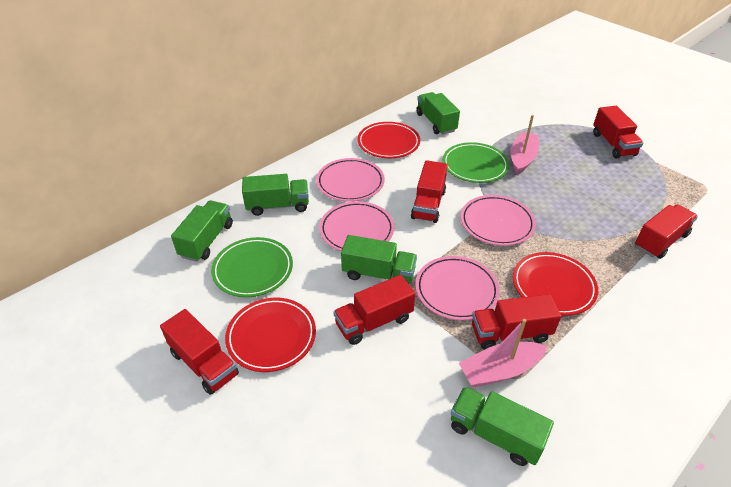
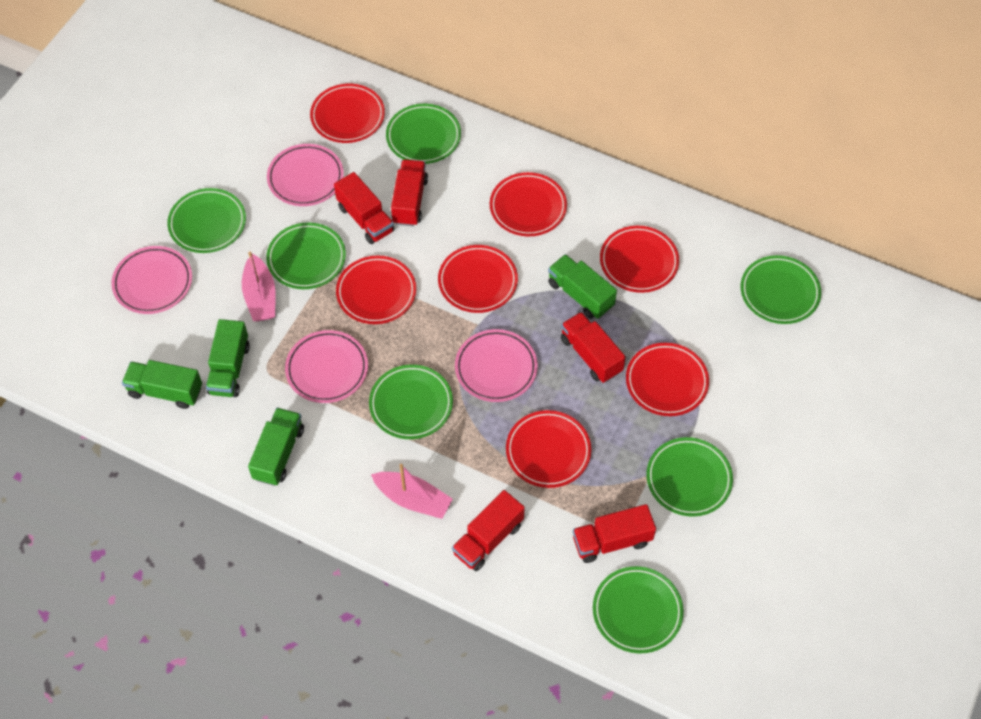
green plate: [211,237,293,297] [443,142,509,183] = 2 -> [167,188,246,253] [266,222,346,289] [369,364,453,439] [386,104,461,164] [593,566,684,654] [646,437,733,517] [741,255,821,324] = 7
green truck: [171,200,233,262] [242,174,309,216] [341,235,417,284] [416,92,460,134] [451,386,554,466] = 5 -> [122,360,202,409] [206,319,250,397] [248,408,304,486] [548,254,617,319] = 4
red plate: [225,298,316,372] [357,122,420,158] [513,252,598,316] = 3 -> [310,84,385,143] [336,256,416,324] [438,245,518,313] [490,172,567,236] [506,410,591,488] [600,226,679,293] [626,343,709,416] = 7
red truck: [160,309,239,395] [333,275,416,345] [411,160,448,223] [472,294,561,350] [593,106,643,158] [635,204,698,259] = 6 -> [334,172,394,244] [391,159,428,226] [452,490,525,571] [561,312,626,383] [573,504,656,563] = 5

